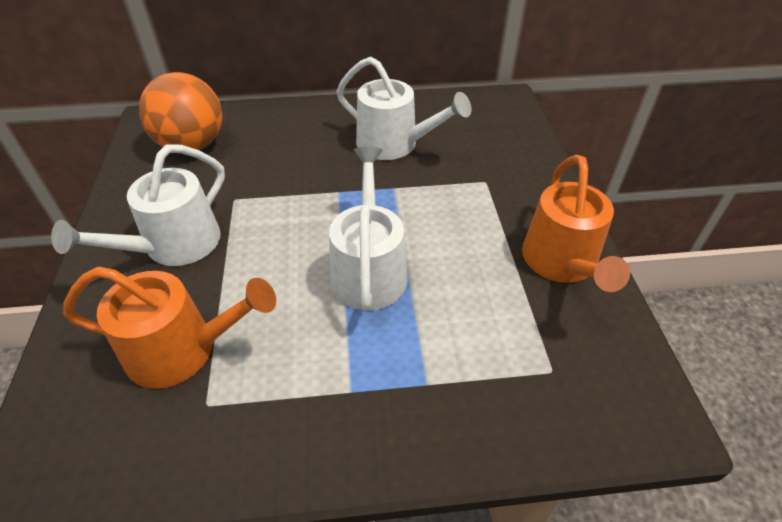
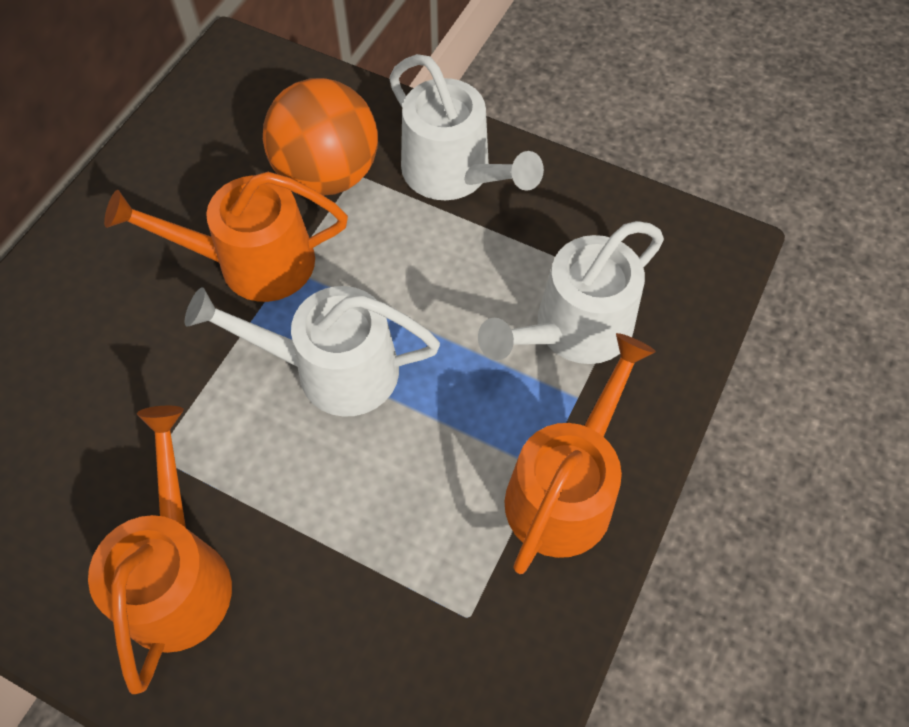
orange watering can: [63,267,276,389] [522,155,630,292] = 2 -> [88,406,232,694] [104,172,348,302] [504,333,656,574] = 3

